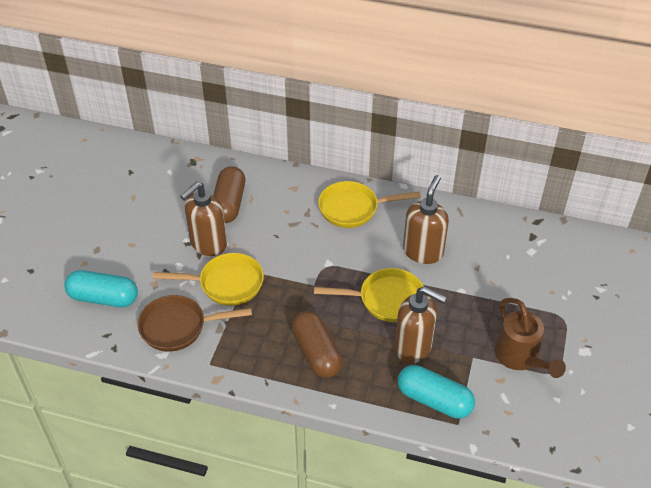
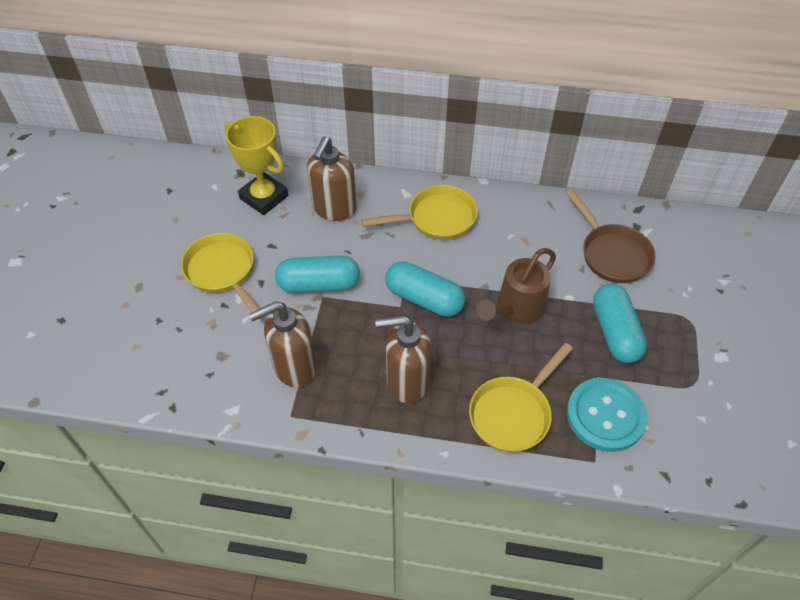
brown capsule: [213,166,245,223] [292,311,342,378] = 2 -> none = 0
turquoise button: none = 0 -> [567,378,647,452] = 1
turquoise capsule: [64,270,138,307] [398,365,475,419] = 2 -> [275,255,360,293] [385,261,465,317] [593,284,647,363] = 3
yellow trophy: none = 0 -> [225,116,289,215] = 1

